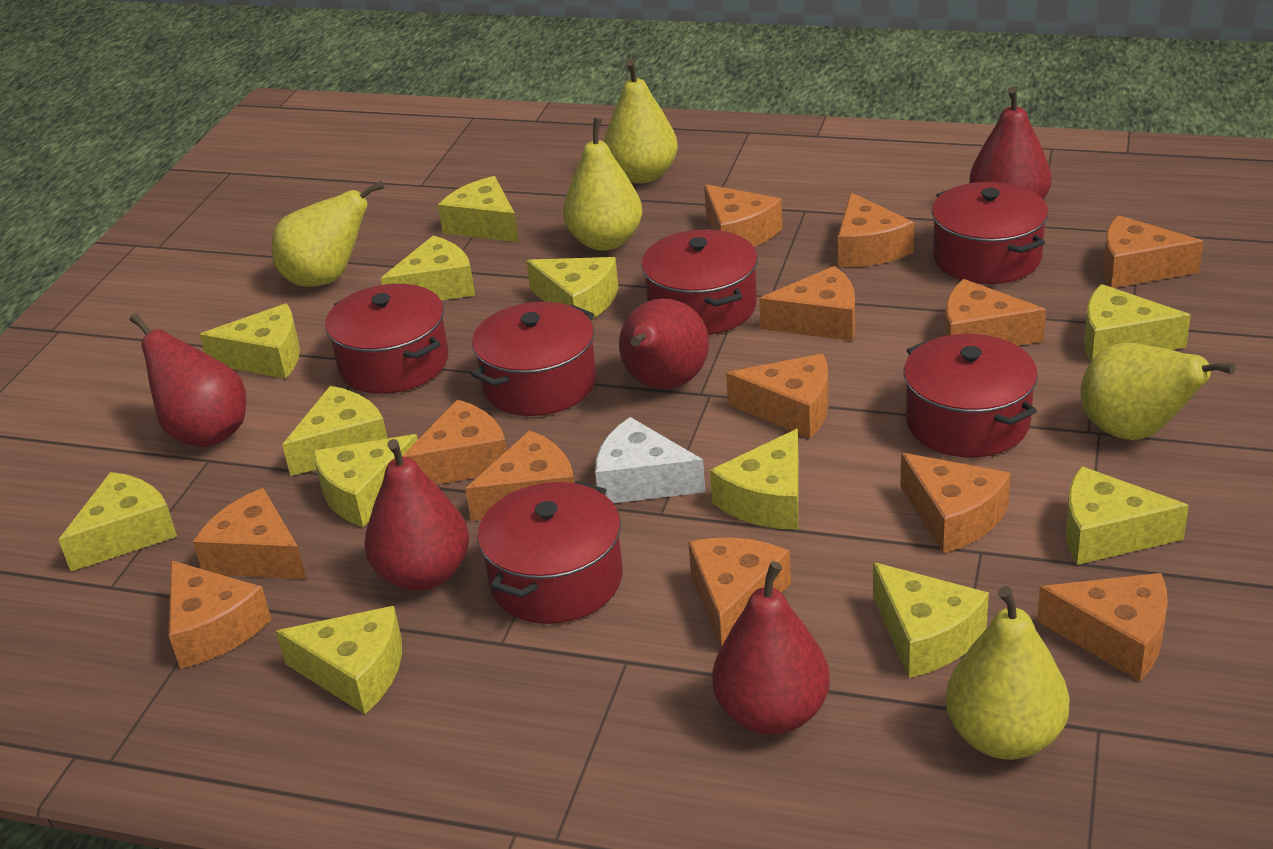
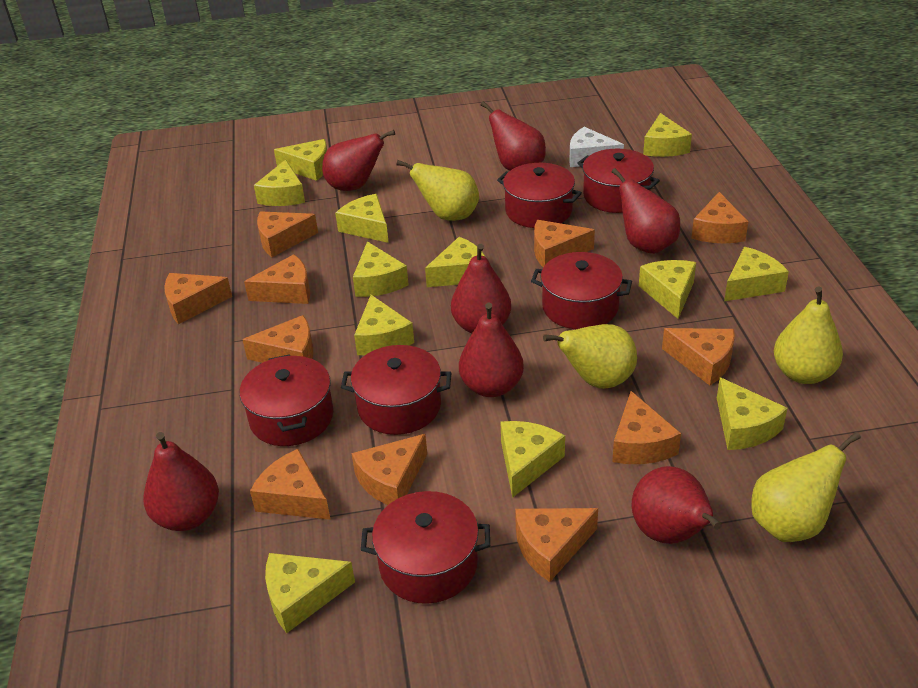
orange cheese: [169,560,272,669] [193,488,307,579] [402,399,507,485] [465,430,574,521] [688,537,791,648] [704,184,783,247] [726,354,828,438] [759,266,855,341] [838,192,914,267] [901,453,1011,553] [945,279,1046,346] [1037,573,1168,681] [1103,215,1204,288] = 13 -> [164,273,232,324] [242,315,313,363] [244,254,310,304] [250,449,331,520] [257,211,318,257] [352,434,427,505] [515,508,598,582] [534,220,595,267] [612,391,681,464] [662,328,735,385] [691,192,748,243] = 11
red pear: [130,313,246,447] [365,439,469,591] [619,298,709,389] [712,561,830,735] [969,87,1052,199] = 5 -> [143,432,219,531] [322,130,395,191] [451,244,511,333] [459,302,524,397] [481,101,546,171] [612,168,680,254] [632,466,722,544] = 7
yellow pear: [272,181,384,287] [563,118,643,251] [604,60,678,184] [945,586,1070,760] [1080,343,1235,440] = 5 -> [396,160,479,221] [543,324,637,389] [751,432,861,542] [774,286,843,384] = 4

